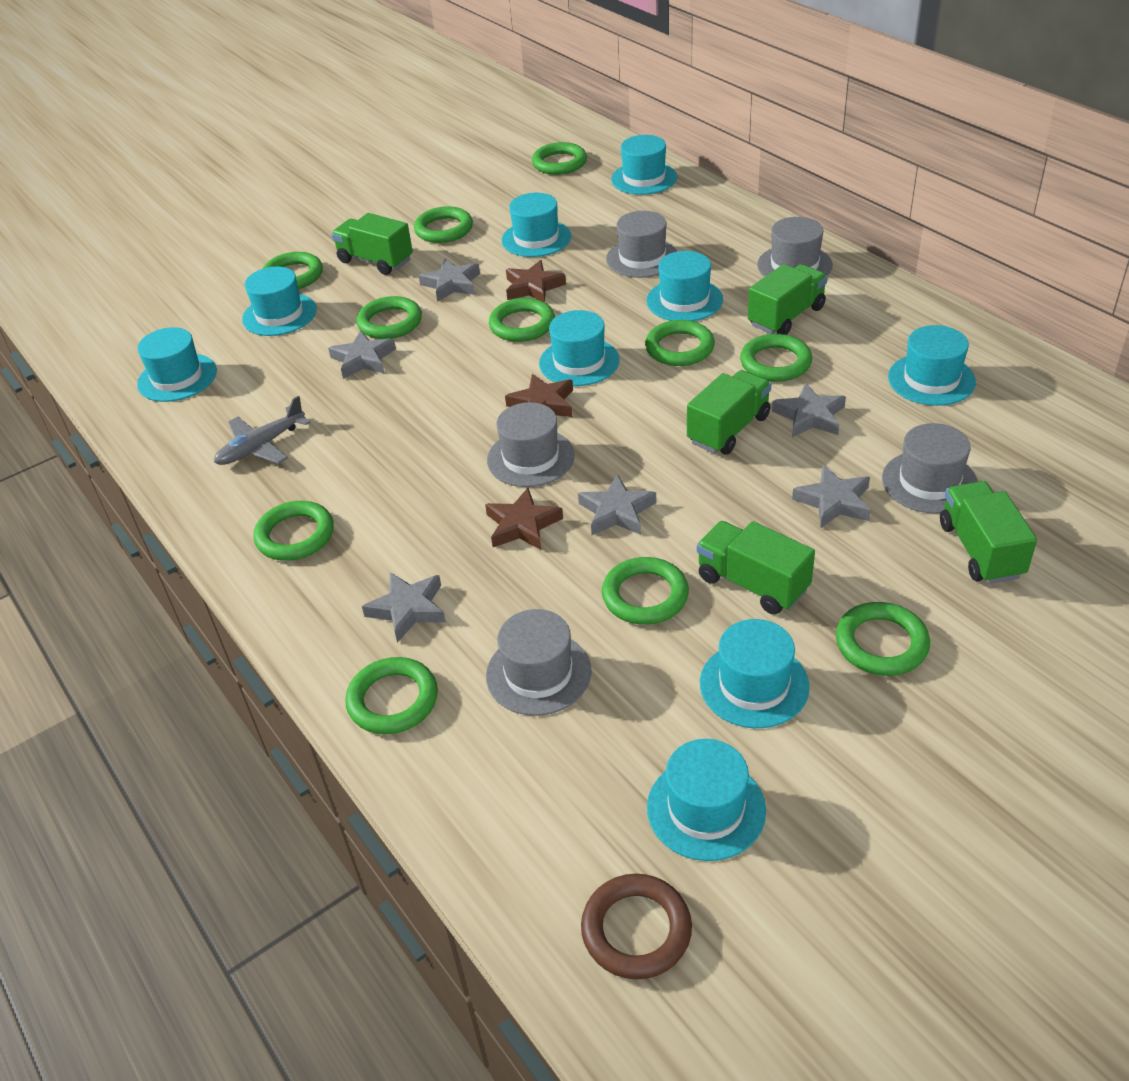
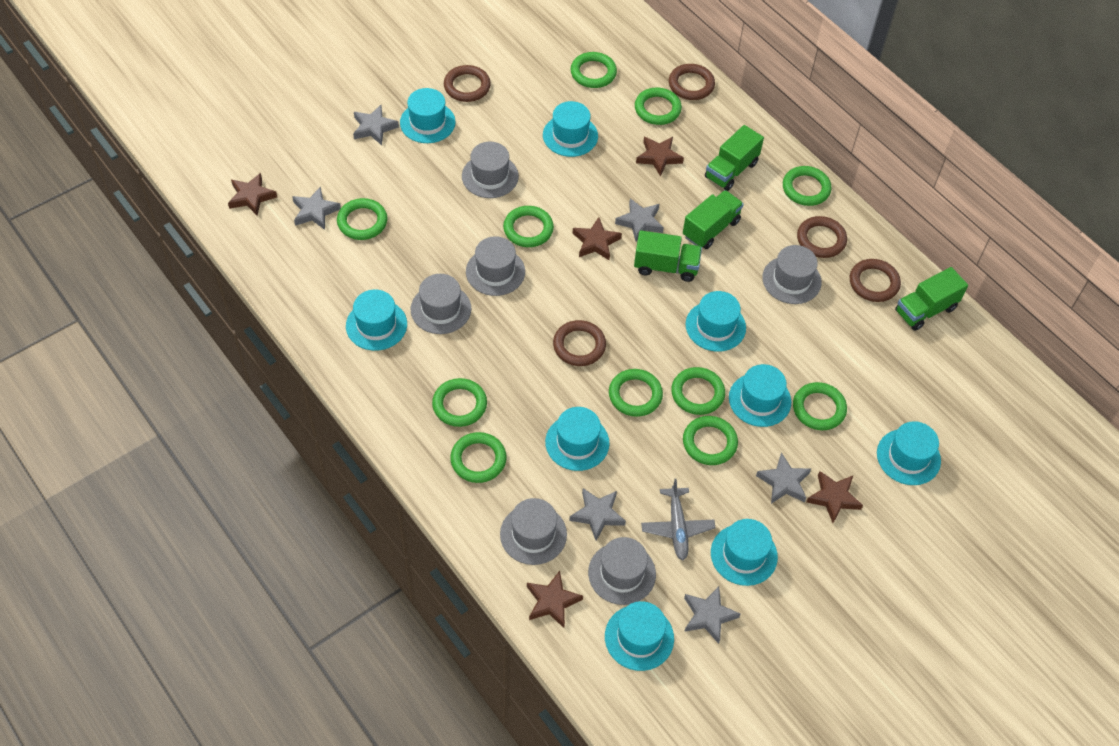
brown ring: [581,874,692,979] = 1 -> [444,65,491,102] [553,320,606,366] [669,64,715,100] [797,216,847,258] [850,259,901,302] = 5
brown star: [485,488,563,550] [505,374,573,417] [506,260,566,303] = 3 -> [228,173,277,216] [527,571,583,628] [573,217,622,260] [636,137,684,177] [806,471,863,523] = 5
green truck: [331,213,413,275] [687,370,771,455] [697,521,815,615] [748,264,828,335] [940,481,1037,584] = 5 -> [634,230,702,282] [683,190,744,249] [705,125,764,191] [895,267,968,331] = 4
grey hat: [486,609,592,716] [487,402,575,487] [606,211,678,278] [757,217,833,277] [882,423,978,513] = 5 -> [411,274,471,334] [462,142,519,198] [466,236,525,296] [500,498,567,565] [588,537,656,605] [762,245,822,304] = 6

